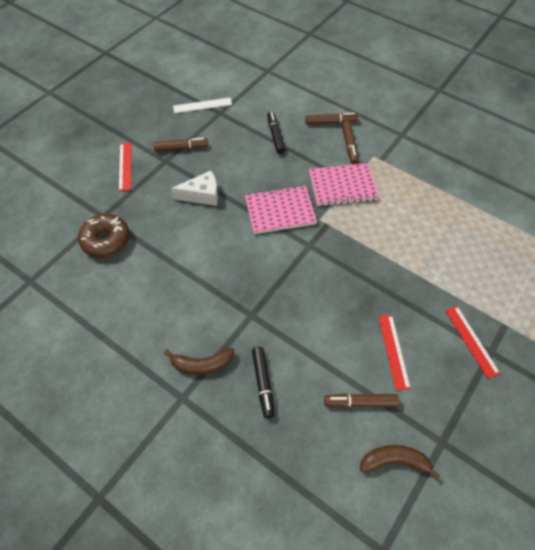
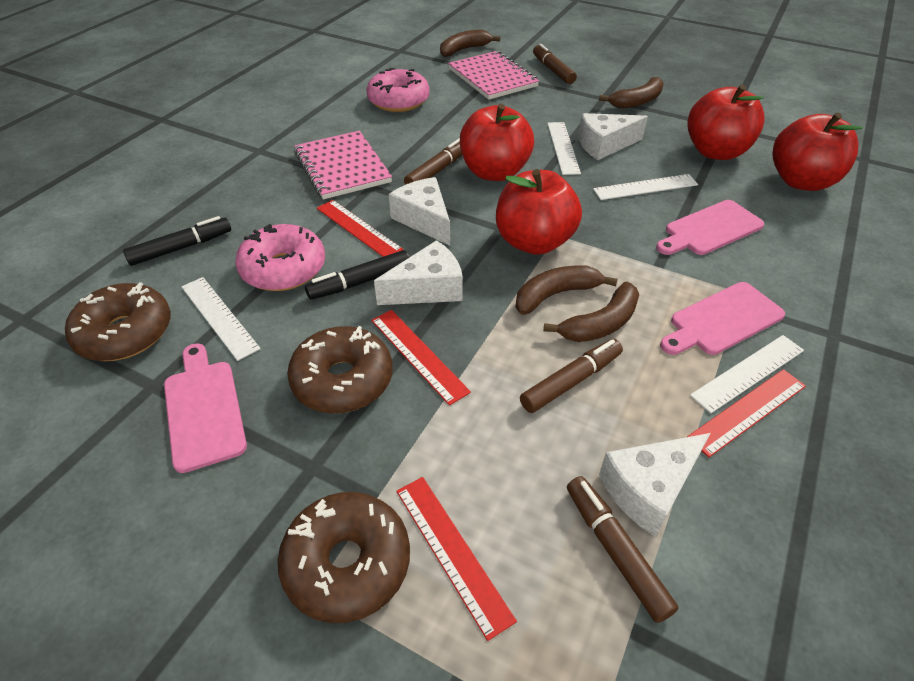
brown banana: [164,348,234,375] [360,445,440,480] = 2 -> [440,29,500,57] [516,265,618,315] [544,282,639,342] [599,77,664,108] = 4
brown donut: [78,214,130,258] = 1 -> [65,282,171,361] [278,492,410,623] [287,326,392,413] = 3
pink cutting board: none = 0 -> [164,343,247,473] [656,200,764,255] [660,282,785,355] = 3
pink donut: none = 0 -> [235,224,325,291] [366,68,430,112] = 2
red apple: none = 0 -> [460,104,534,181] [496,169,582,255] [687,84,765,160] [772,112,863,191] = 4
red ruler: [119,143,132,191] [378,315,411,390] [445,306,501,379] = 3 -> [317,200,403,257] [371,310,471,405] [397,477,517,641] [687,369,806,457] = 4
white cheese: [171,171,218,206] = 1 -> [374,240,463,305] [389,177,450,246] [578,113,648,160] [599,433,711,537] = 4
white ruler: [173,98,232,113] = 1 -> [181,277,261,361] [547,122,581,175] [593,174,698,200] [690,335,804,413] = 4

